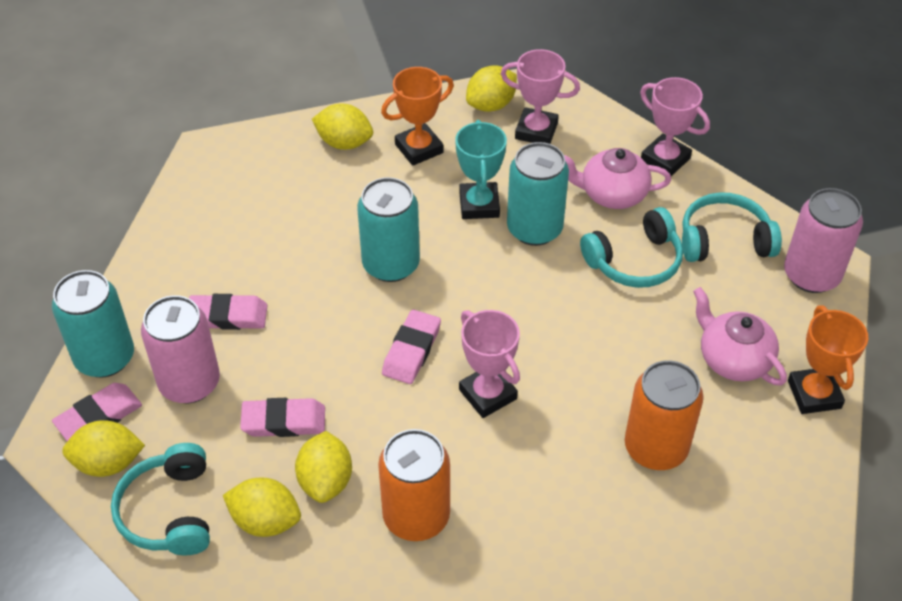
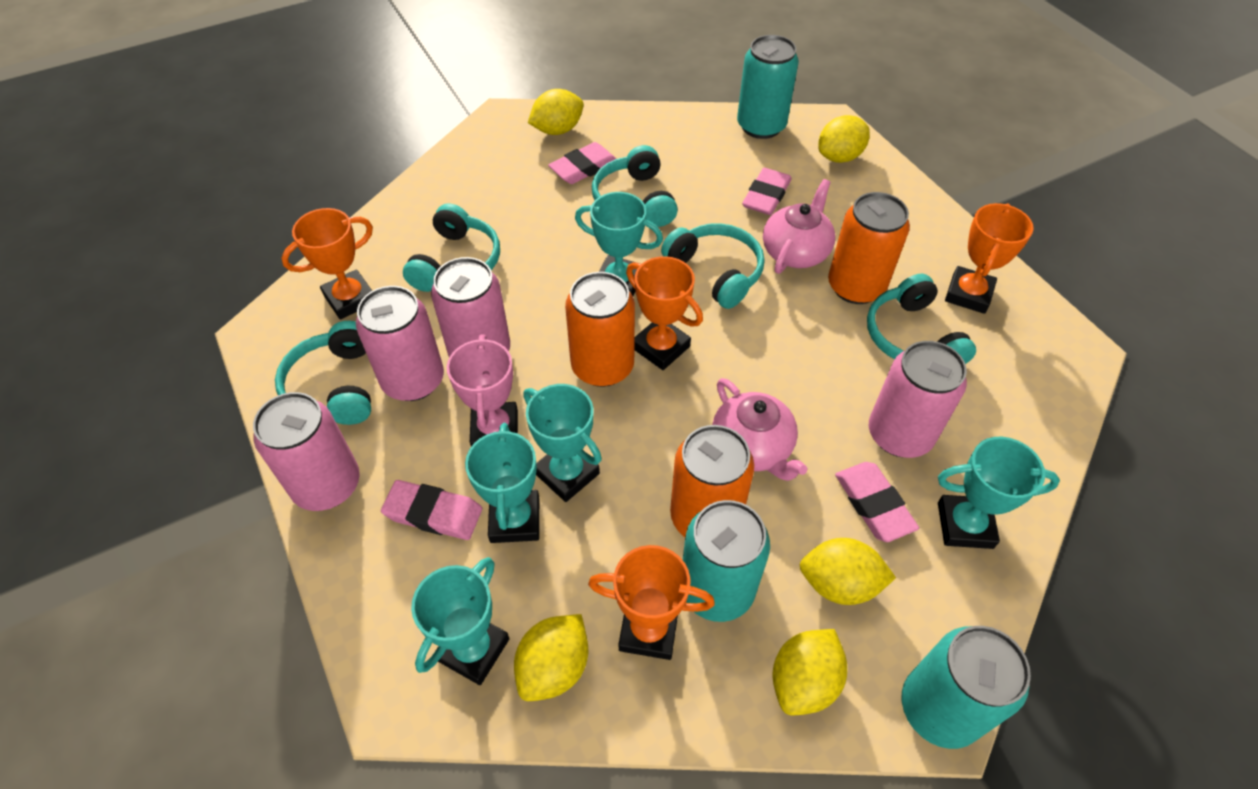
orange can: [378,429,450,541] [625,360,703,470] = 2 -> [565,272,635,387] [670,425,754,537] [828,192,910,304] = 3
orange trophy: [381,67,454,166] [788,305,868,414] = 2 -> [281,208,373,320] [588,545,715,660] [626,256,703,370] [945,203,1034,314] = 4
pink can: [141,295,220,403] [784,188,863,293] = 2 -> [253,392,360,511] [356,286,444,401] [431,257,510,357] [869,341,967,458] = 4
pink trophy: [459,310,520,418] [501,49,580,144] [640,77,710,176] = 3 -> [447,334,518,446] = 1
turquoise headphones: [111,443,210,556] [580,207,683,288] [682,192,782,262] = 3 -> [275,321,371,425] [403,203,500,292] [592,145,678,227] [661,223,765,309] [867,274,976,364] = 5
turquoise trophy: [455,120,507,219] = 1 -> [411,557,509,685] [465,423,539,543] [523,384,602,502] [575,192,663,296] [938,437,1060,549] = 5

